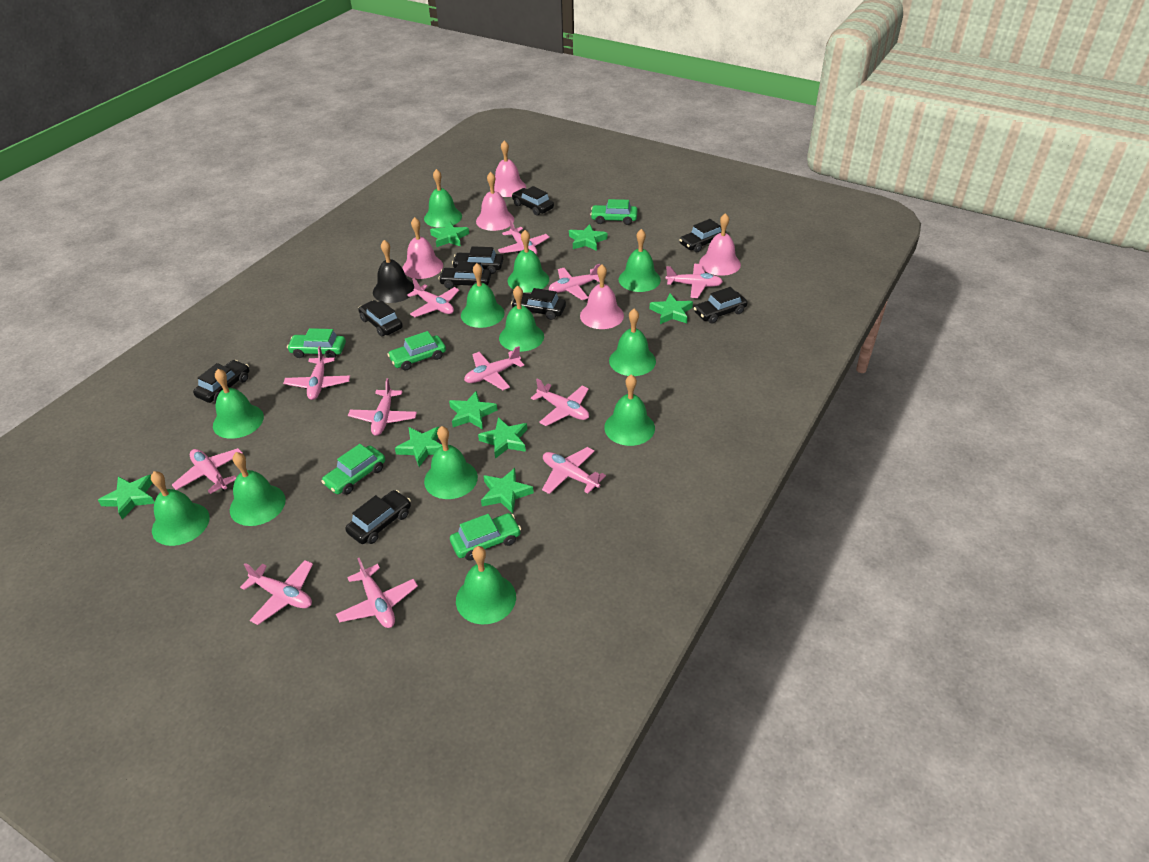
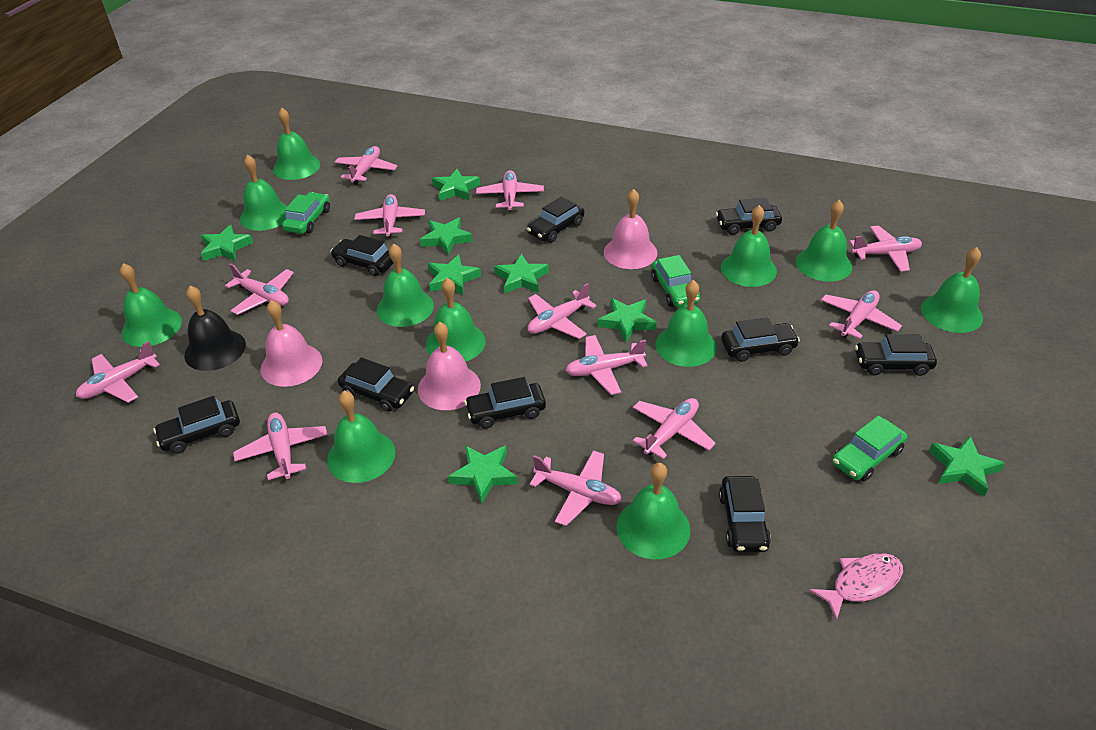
green bell: [151,471,210,546] [213,369,264,439] [230,452,286,526] [424,169,462,228] [424,426,478,499] [456,546,516,624] [461,263,505,328] [499,285,544,352] [508,230,549,293] [604,375,655,446] [609,309,656,376] [619,229,661,292] = 12 -> [120,263,182,347] [240,155,287,231] [273,108,320,180] [327,391,395,483] [376,244,434,327] [426,278,486,362] [616,463,691,559] [656,280,717,367] [721,205,777,287] [796,200,852,282] [921,247,983,333] = 11
green car: [287,328,346,358] [321,444,385,495] [387,331,446,371] [450,513,521,560] [590,199,638,225] = 5 -> [282,192,330,234] [651,255,700,307] [832,416,907,481] = 3
pink bell: [402,217,443,279] [476,172,514,231] [494,140,526,197] [580,264,624,329] [699,213,741,276] = 5 -> [260,300,323,387] [418,322,481,410] [604,189,658,269] = 3
pink fish: none = 0 -> [809,553,903,621] = 1

